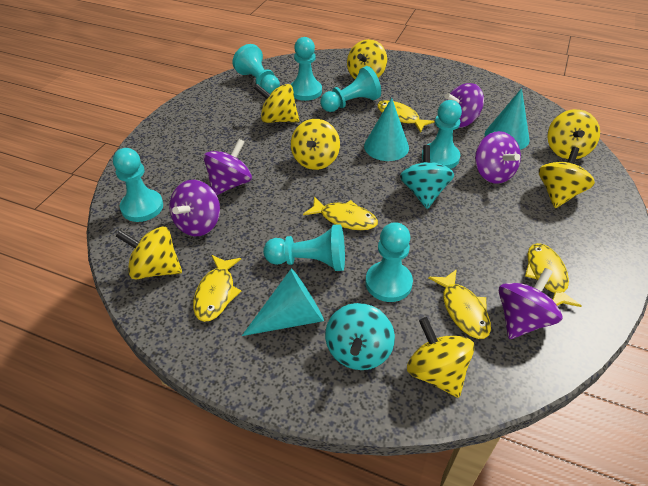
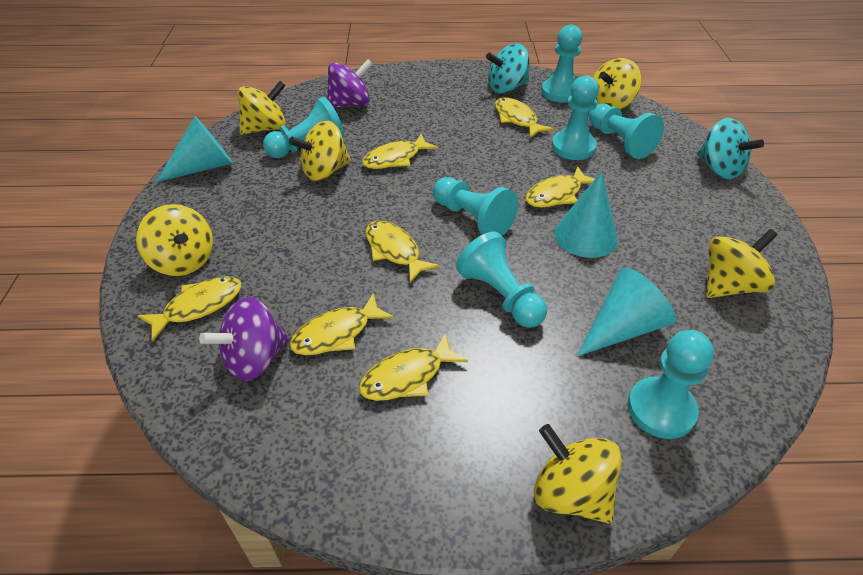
purple spinning top: [169,180,220,236] [204,139,252,195] [445,83,484,128] [475,131,521,184] [499,268,562,339] = 5 -> [199,297,289,381] [327,59,373,108] = 2
yellow fish: [193,255,241,322] [303,196,378,230] [377,100,435,133] [428,269,491,339] [525,243,582,307] = 5 -> [137,276,242,342] [290,293,394,355] [359,333,468,401] [362,133,438,169] [366,221,440,283] [495,97,553,138] [526,166,595,208] = 7
yellow spinning top: [116,226,182,279] [254,84,299,123] [291,119,340,170] [347,39,387,79] [407,317,475,398] [539,147,595,208] [547,109,600,159] = 7 -> [136,204,213,276] [238,81,286,135] [289,121,351,181] [534,424,622,524] [593,58,641,109] [706,229,777,298] = 6

